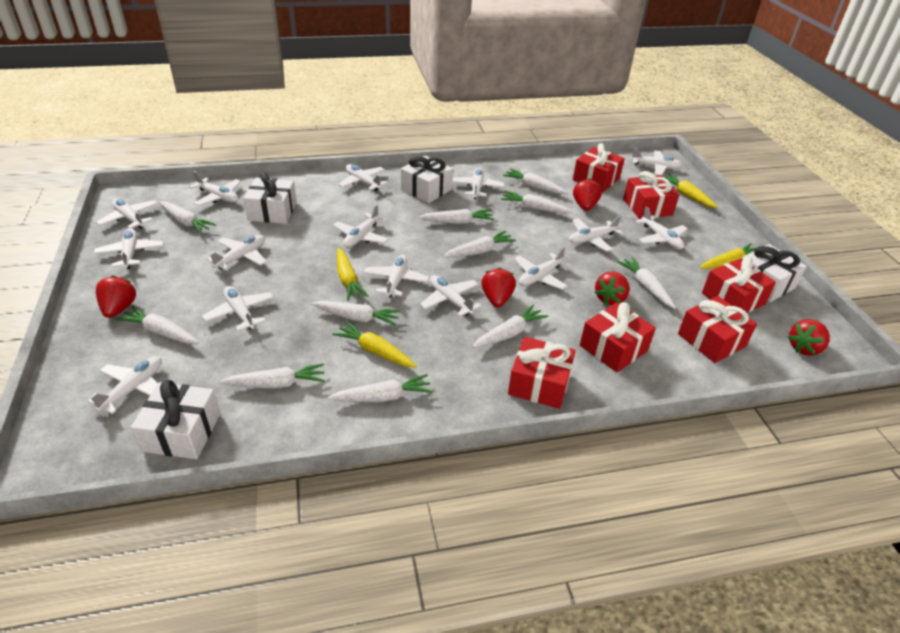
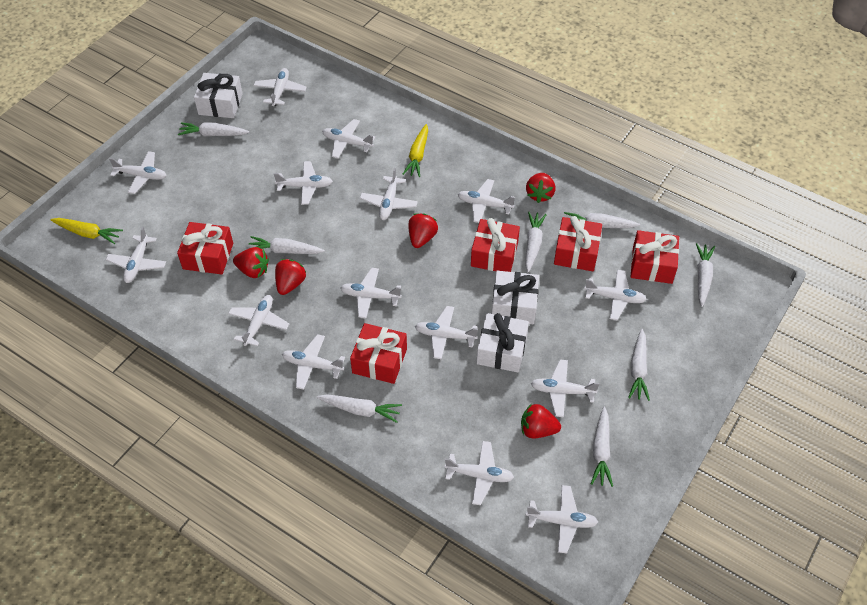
red gift: [508,337,576,409] [573,143,625,192] [580,302,656,372] [623,171,680,219] [678,296,757,363] [702,257,776,313] = 6 -> [177,222,233,274] [350,323,407,384] [471,218,520,272] [554,216,602,271] [630,230,679,284] = 5
white carrot: [116,306,199,344] [159,201,216,233] [220,363,325,389] [311,301,401,326] [328,374,433,402] [418,209,494,224] [443,231,516,257] [472,305,548,348] [501,191,573,214] [503,168,568,194] [617,257,676,309] = 11 -> [178,122,249,136] [249,236,325,254] [317,394,402,423] [525,212,547,273] [564,212,640,228] [591,407,613,487] [628,329,650,401] [696,243,715,307] = 8
white gift: [131,380,220,459] [243,172,297,224] [401,156,453,203] [742,244,807,302] = 4 -> [194,73,243,118] [477,313,529,373] [492,271,539,324] = 3
yellow carrot: [332,321,417,368] [337,248,368,301] [664,174,717,208] [700,243,756,269] = 4 -> [50,218,123,244] [403,124,428,177] = 2

